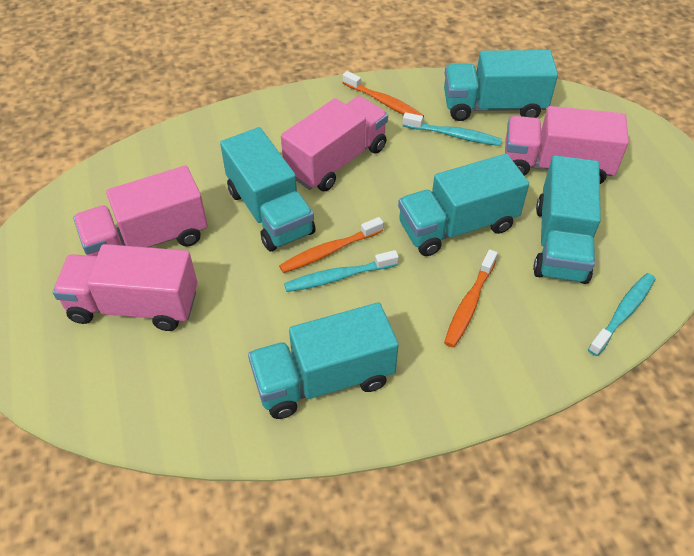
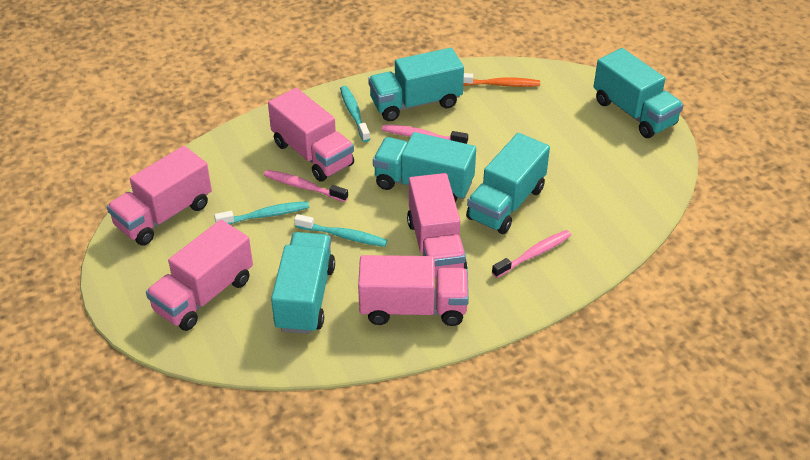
orange toothbrush: [279,217,384,273] [343,71,424,118] [444,249,498,348] = 3 -> [463,73,540,87] = 1
pink toothbrush: none = 0 -> [264,170,348,202] [382,125,468,144] [492,230,571,278] = 3
pink truck: [53,244,197,331] [73,166,208,256] [281,96,388,191] [505,106,629,184] = 4 -> [107,146,212,246] [146,220,253,331] [268,88,354,182] [358,255,469,326] [407,173,468,277] = 5

